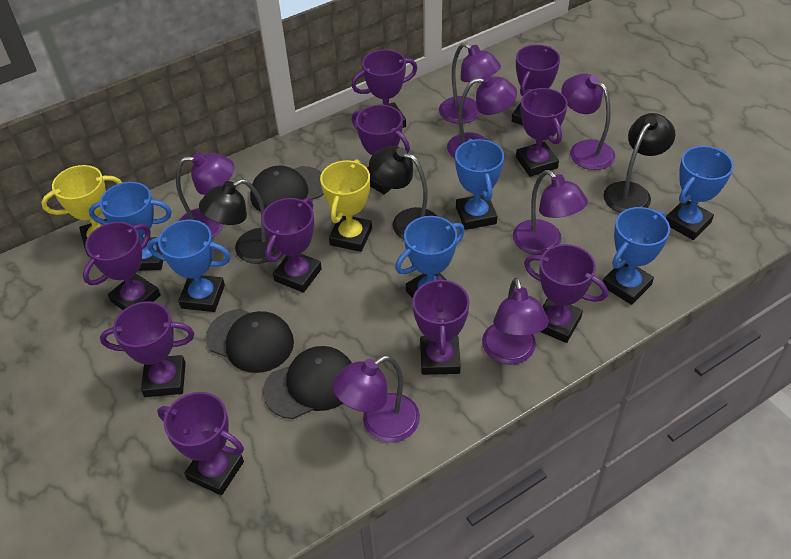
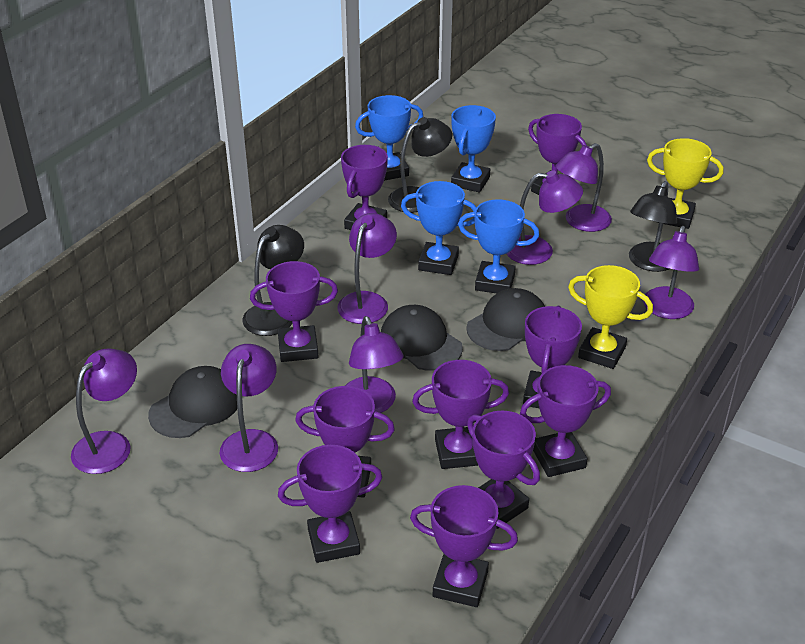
blue trophy: [89,182,172,271] [148,220,231,312] [395,216,465,298] [455,138,504,230] [603,207,670,305] [666,146,734,240] = 6 -> [355,95,423,181] [401,181,476,275] [451,105,496,192] [458,199,539,293] = 4

